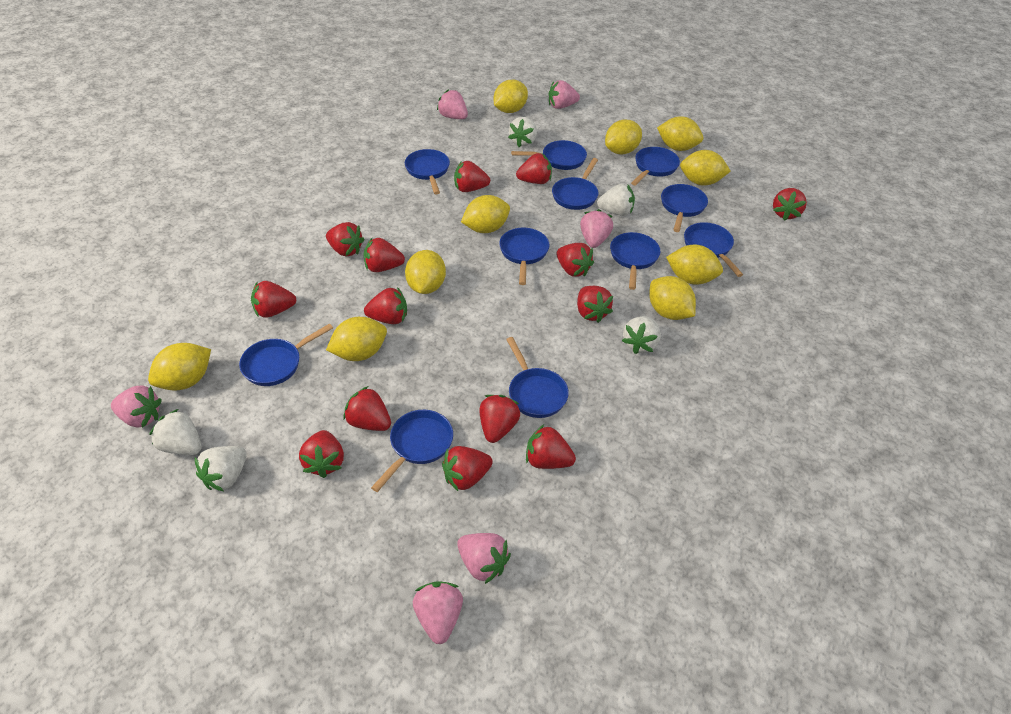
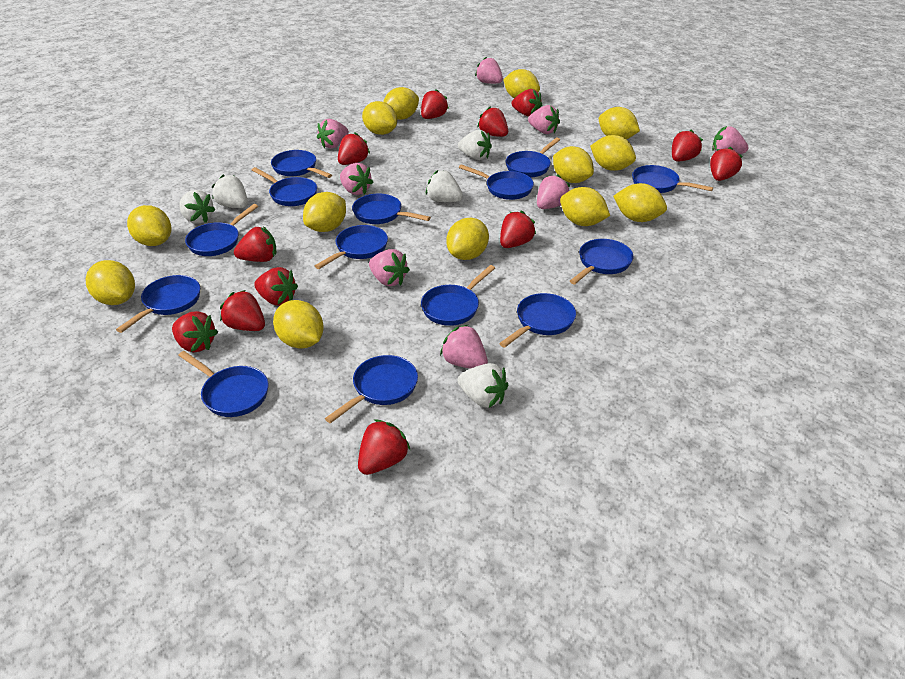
blue pan: [239,323,333,386] [371,410,453,492] [405,149,450,194] [499,228,549,285] [506,337,569,418] [511,140,587,170] [552,158,599,210] [610,232,660,290] [631,147,680,186] [661,184,708,232] [684,222,743,277] = 11 -> [116,275,200,333] [178,351,268,417] [185,204,258,256] [252,167,317,206] [271,150,332,178] [315,225,388,269] [325,355,418,423] [352,194,431,224] [421,265,495,326] [459,164,534,200] [499,293,576,348] [506,138,560,178] [570,239,634,284] [632,165,713,193] = 14
pink strawberry: [111,386,162,428] [413,581,463,644] [437,89,468,119] [457,533,511,584] [549,80,580,109] [580,209,613,248] = 6 -> [317,119,349,149] [340,163,373,195] [369,249,410,286] [440,325,488,369] [475,57,503,84] [528,105,560,134] [537,174,570,209] [712,126,748,154] = 8
red strawberry: [251,281,296,318] [299,430,344,478] [326,222,365,257] [344,386,391,431] [363,238,405,272] [364,287,407,324] [442,446,493,491] [454,161,490,192] [479,395,520,443] [516,153,552,184] [526,425,576,469] [556,243,594,277] [577,286,613,323] [773,188,807,221] = 14 -> [172,311,218,352] [220,290,265,331] [234,227,276,262] [254,267,298,306] [338,132,370,165] [358,419,410,475] [421,89,449,119] [477,106,508,137] [500,211,536,248] [511,89,542,117] [672,129,703,162] [710,147,743,181] = 12
yellow lemon: [148,343,211,391] [326,317,387,361] [405,250,446,294] [461,195,510,233] [494,80,528,113] [605,120,642,154] [649,276,696,320] [657,116,703,151] [666,245,723,285] [680,150,731,186] = 10 -> [86,260,135,305] [127,205,171,246] [273,300,324,349] [303,192,346,232] [362,101,397,135] [383,87,419,120] [446,218,489,260] [503,69,540,98] [553,146,594,183] [560,187,610,226] [590,135,636,171] [599,107,640,139] [613,183,667,222] = 13

